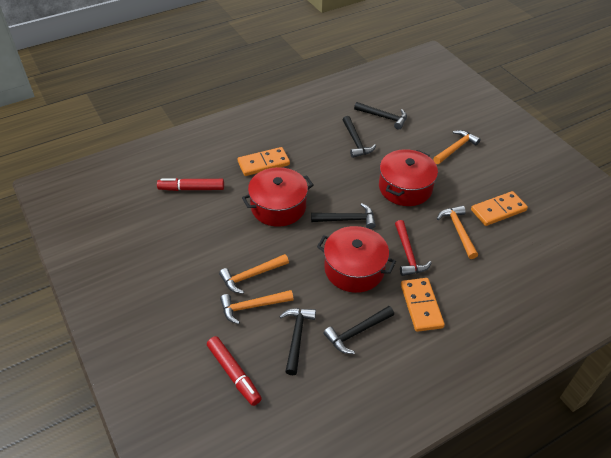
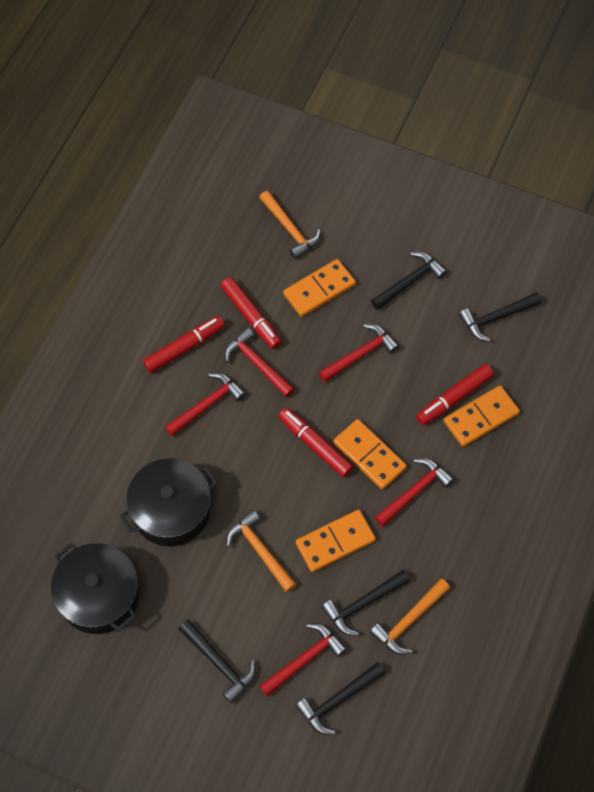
black pot: none = 0 -> [51,543,139,634] [119,458,218,546] = 2
orange domino: [238,147,290,176] [401,278,445,332] [471,191,528,226] = 3 -> [283,259,356,317] [296,510,376,572] [333,419,407,490] [444,386,520,447] = 4
orange hammer: [219,254,289,294] [220,290,294,324] [433,130,481,164] [437,205,478,259] = 4 -> [226,510,297,592] [259,191,320,259] [370,579,450,655] = 3
red hammer: [395,220,432,276] = 1 -> [165,373,246,437] [225,327,295,398] [259,623,347,697] [318,324,399,382] [375,458,454,527] = 5
red marker: [157,178,224,191] [207,336,262,406] = 2 -> [143,316,225,373] [221,277,282,349] [278,408,354,478] [416,364,494,426] = 4
red pot: [242,167,314,227] [317,226,396,293] [379,149,438,206] = 3 -> none = 0

